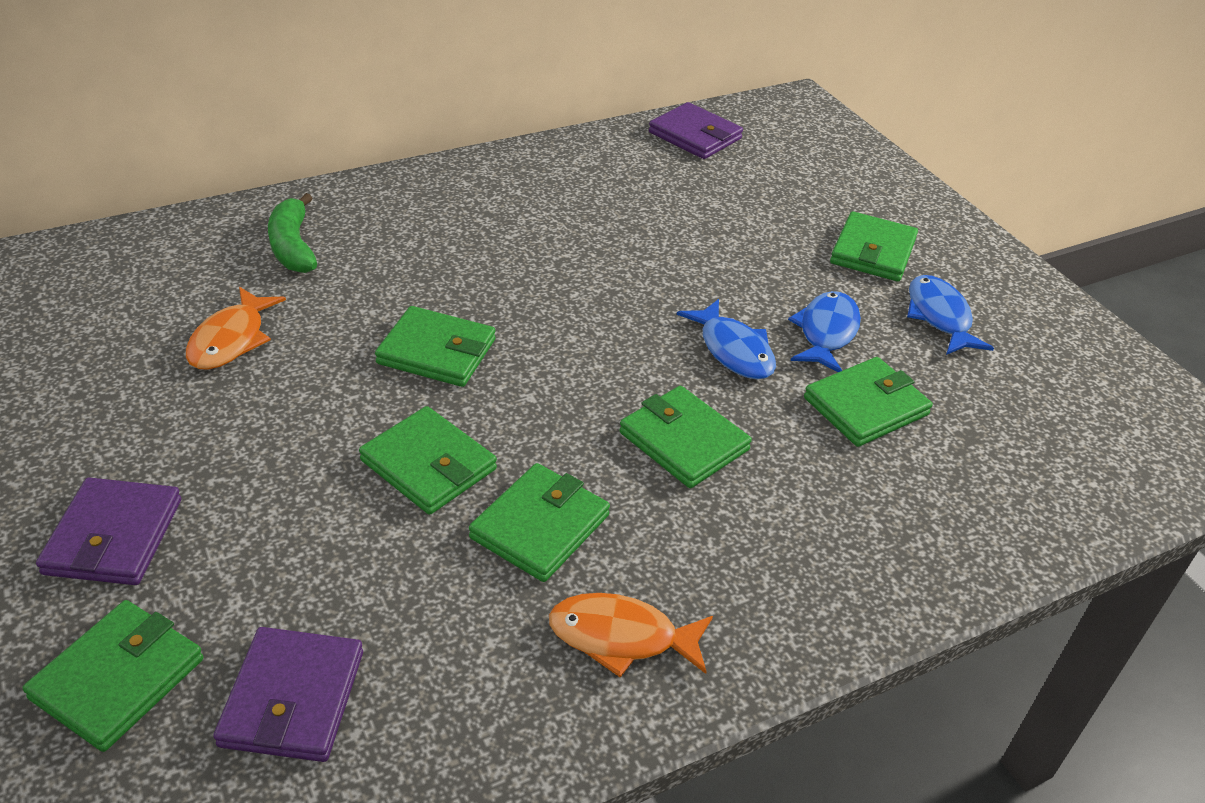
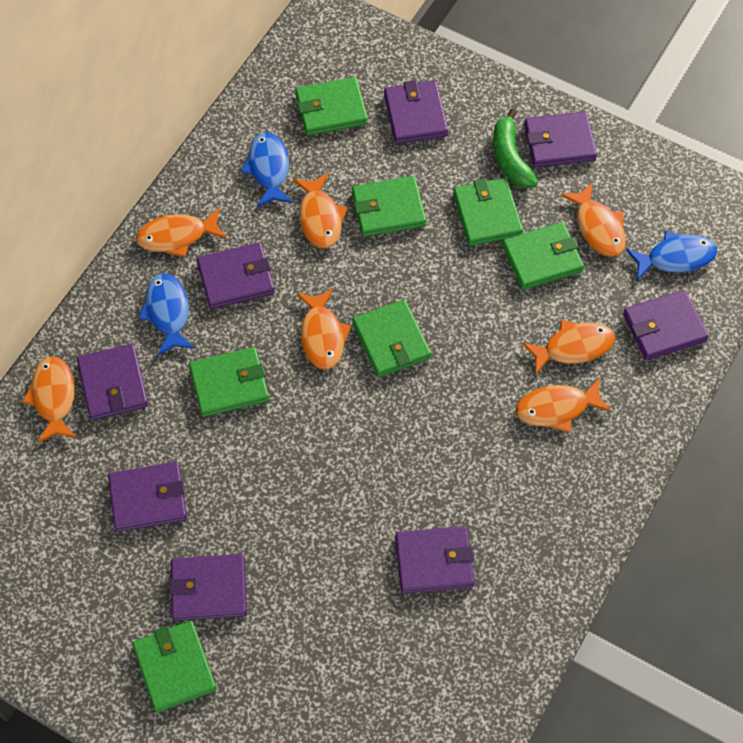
orange fish: [186,287,286,370] [549,593,713,677] = 2 -> [22,357,76,443] [136,208,227,257] [293,173,348,248] [297,288,352,370] [516,378,611,432] [522,320,615,375] [561,182,626,257] = 7
purple wallet: [36,477,181,585] [213,627,363,762] [649,102,743,159] = 3 -> [77,344,148,420] [108,462,187,532] [169,554,247,621] [197,243,275,309] [384,80,448,144] [395,526,475,594] [524,111,597,167] [623,290,709,360] = 8

